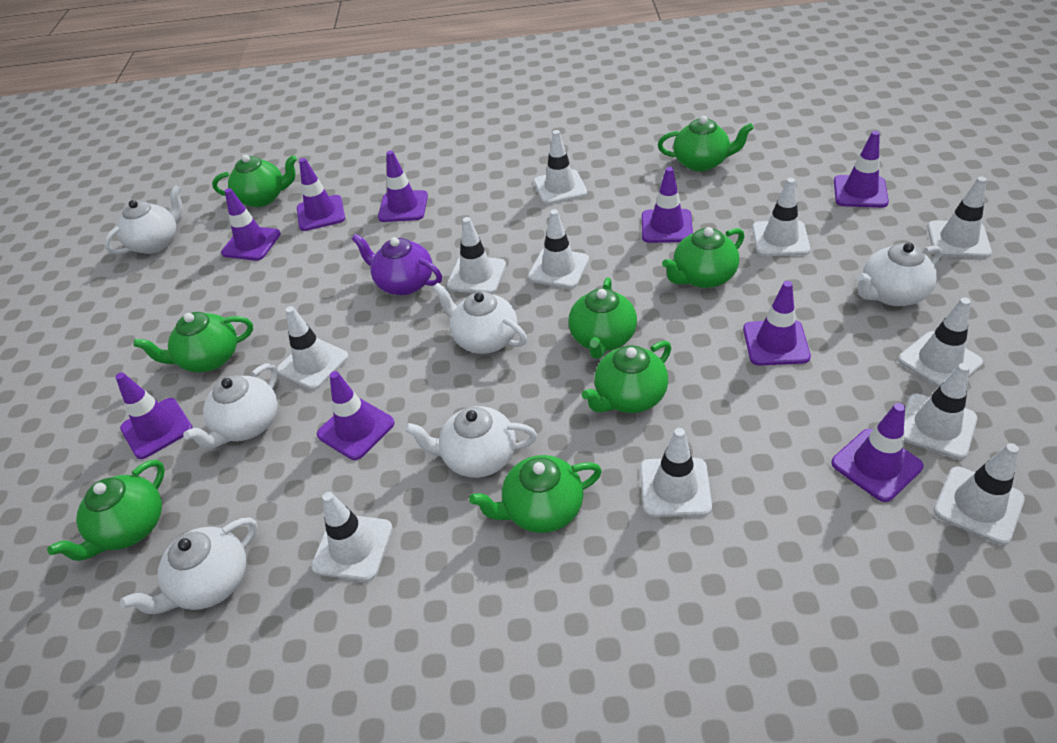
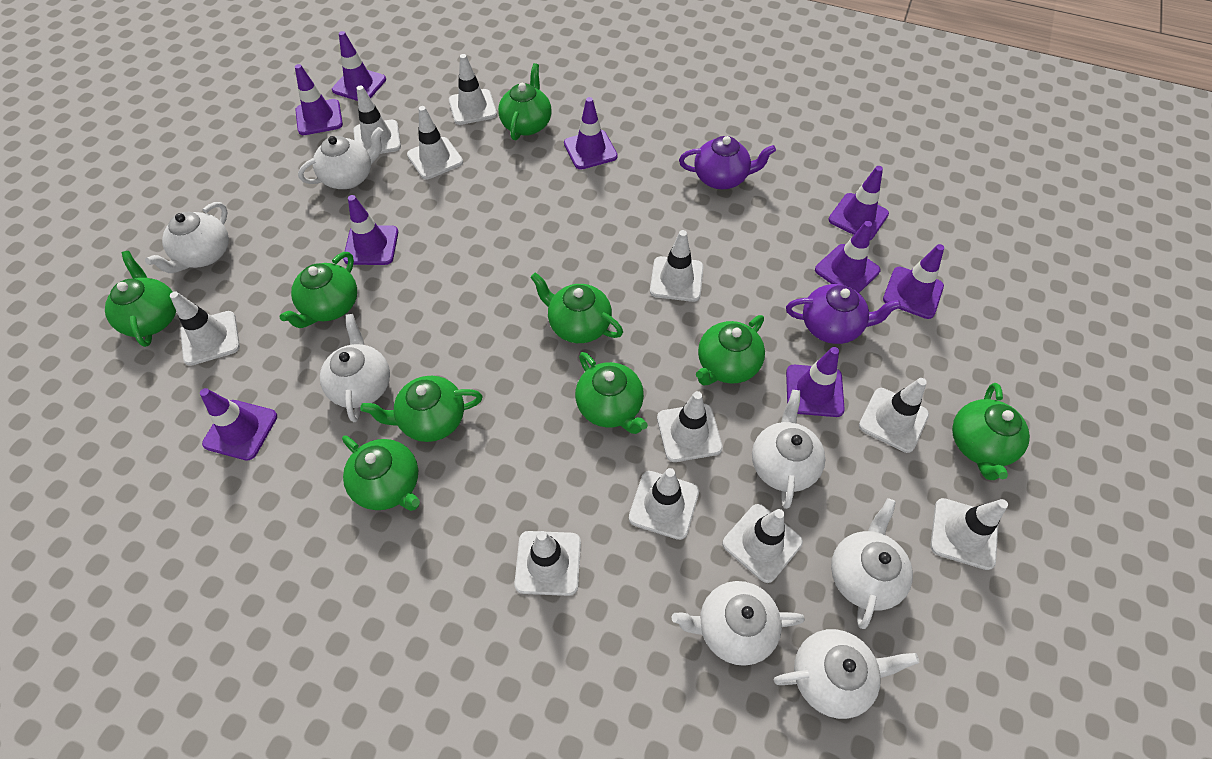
green teapot: [47,460,165,561] [133,312,253,372] [212,155,297,207] [469,455,602,533] [568,277,637,359] [582,341,672,413] [658,116,754,172] [662,227,744,288] = 8 -> [105,251,176,347] [279,252,357,328] [342,435,420,511] [360,376,483,442] [498,63,552,140] [530,272,623,343] [575,352,648,434] [696,315,765,385] [952,383,1030,480] = 9
purple teapot: [352,234,442,295] = 1 -> [679,136,776,189] [786,284,901,344] = 2
white teapot: [104,185,183,255] [120,517,257,614] [183,363,278,449] [405,406,537,478] [433,283,527,354] [856,243,942,306] = 6 -> [145,202,229,273] [298,127,383,189] [320,314,390,422] [672,581,805,666] [752,390,825,509] [774,629,919,719] [831,498,913,629] = 7

